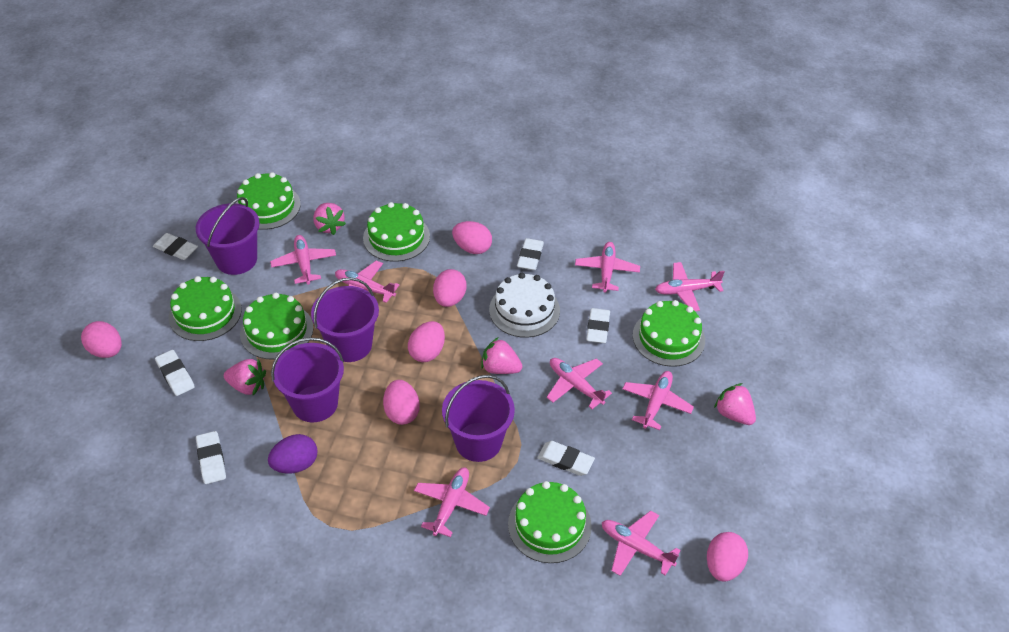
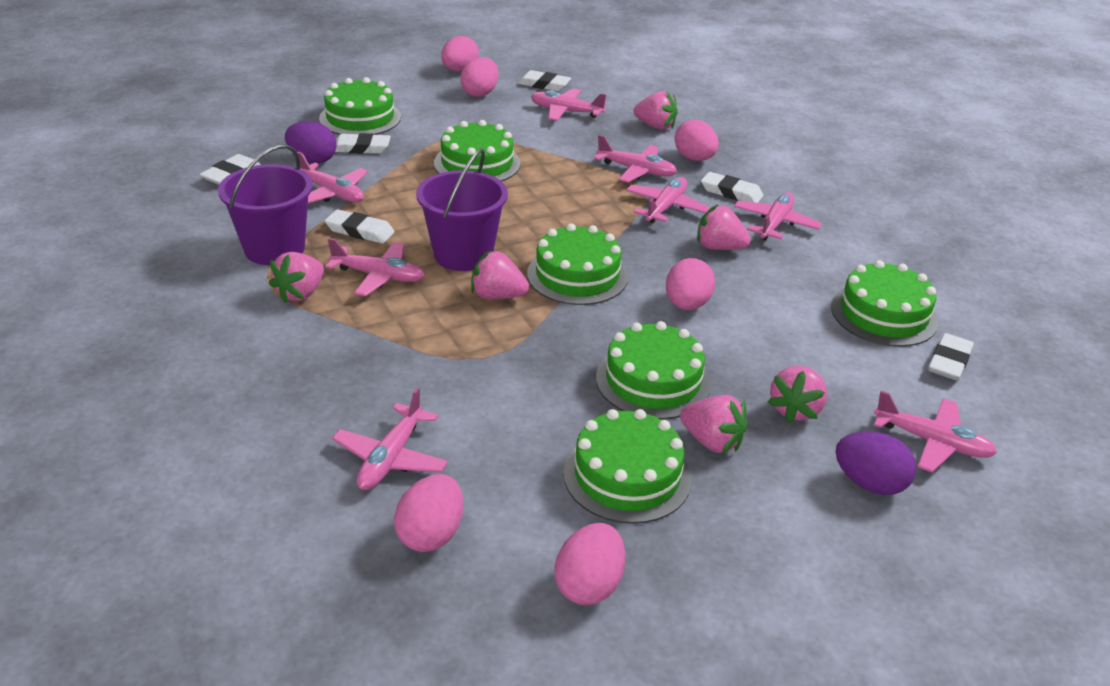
pink strawberry: [224,359,266,395] [313,203,346,235] [481,337,522,374] [714,383,756,425] = 4 -> [269,252,324,303] [471,250,529,299] [633,91,678,130] [680,395,748,453] [697,204,751,250] [768,366,827,423] = 6
purple bucket: [196,197,260,275] [271,337,344,422] [311,277,379,362] [442,375,515,462] = 4 -> [218,145,313,265] [416,148,508,271] = 2
purple egg: [268,434,318,473] = 1 -> [285,121,337,163] [835,431,916,495] = 2
white cake: [489,273,560,338] = 1 -> none = 0

